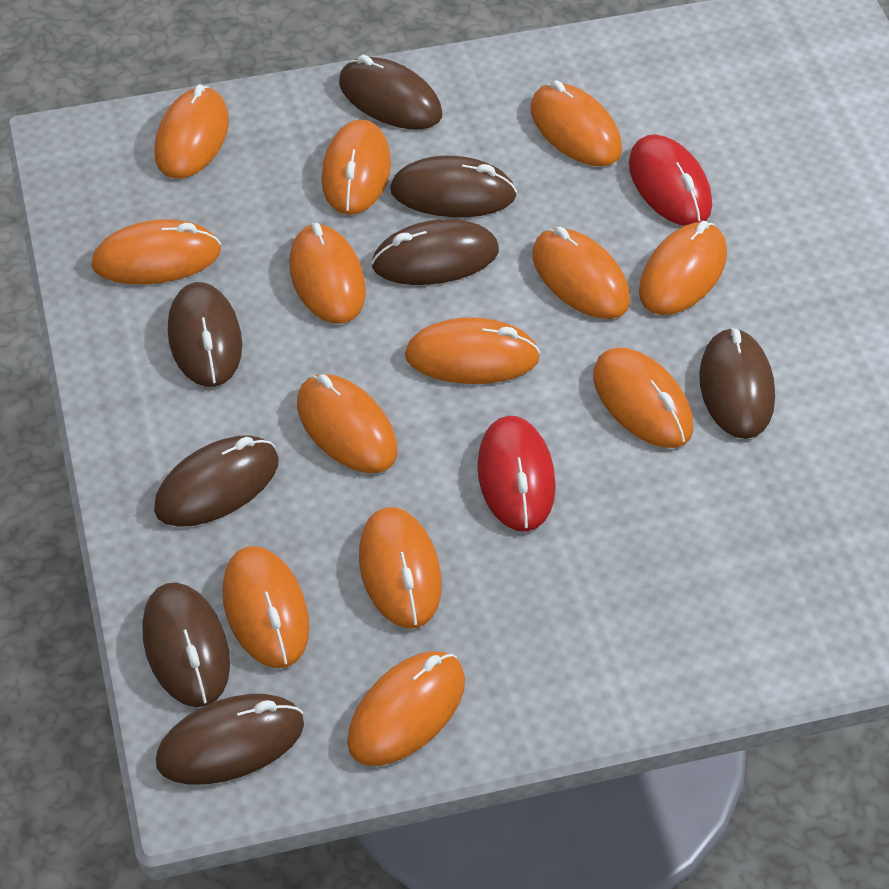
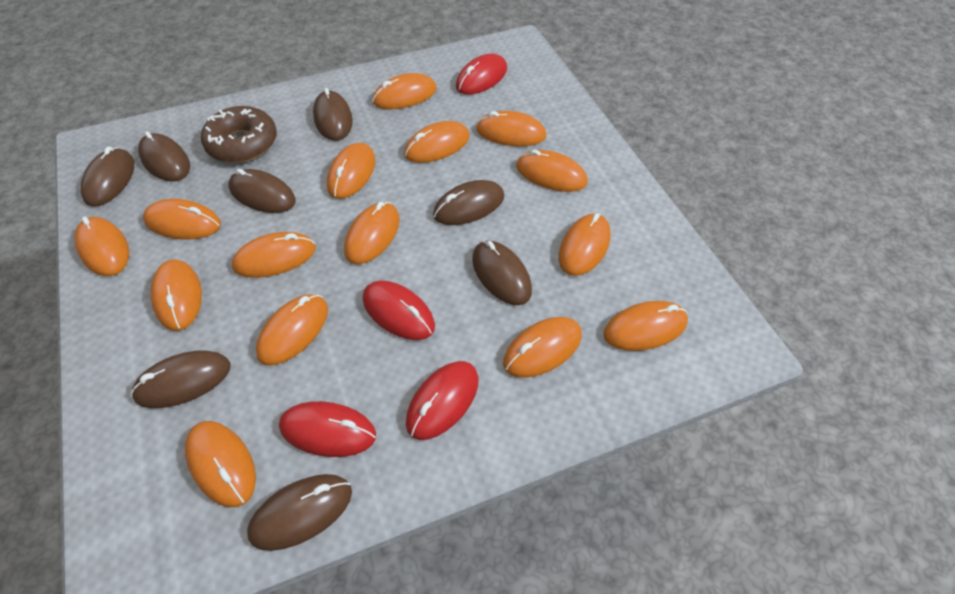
brown donut: none = 0 -> [201,106,277,163] = 1
orange mouse: [91,219,221,285] [154,84,229,179] [222,546,310,668] [289,223,366,324] [297,374,398,473] [321,119,391,215] [347,651,465,766] [359,507,442,628] [405,317,541,384] [530,80,622,166] [532,226,630,319] [593,347,693,448] [639,221,727,315] = 13 -> [74,217,129,276] [143,199,221,240] [151,260,202,331] [185,421,256,507] [232,232,316,278] [256,294,328,366] [327,143,375,199] [344,202,400,264] [373,73,437,109] [404,121,470,163] [476,111,547,146] [503,317,582,378] [516,149,588,192] [559,213,610,276] [603,301,688,351] = 15
red mouse: [477,416,556,532] [629,134,712,226] = 2 -> [279,401,376,457] [363,281,435,340] [406,361,478,440] [456,54,507,95] = 4

